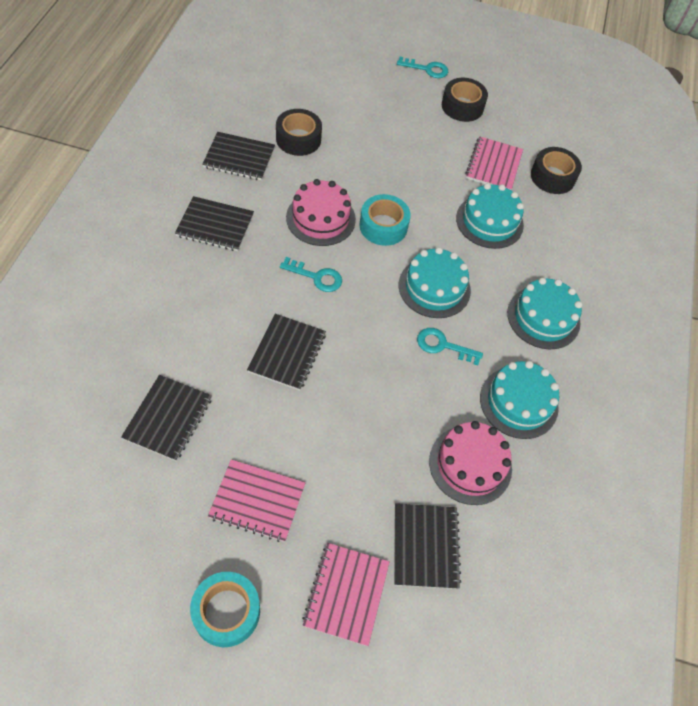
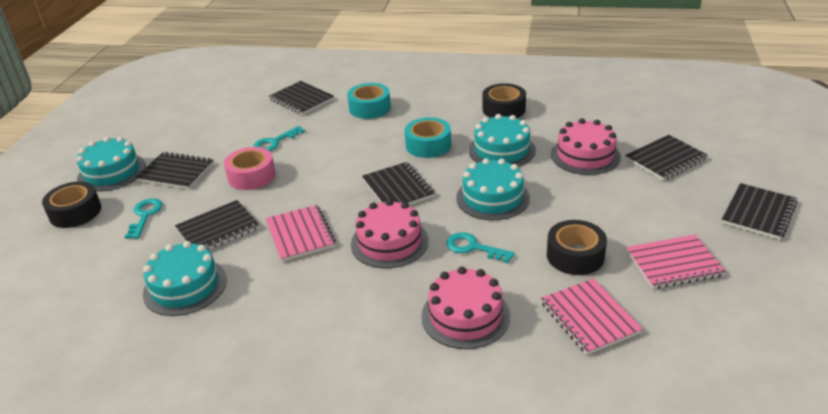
black notebook: [121,375,212,461] [175,196,254,251] [202,132,275,180] [247,314,326,390] [394,503,461,589] = 5 -> [135,152,214,189] [175,200,260,250] [269,81,334,115] [362,162,435,205] [625,135,708,180] [722,183,798,240] = 6
pink cake: [286,179,356,246] [429,421,512,505] = 2 -> [351,199,429,268] [421,267,510,349] [551,118,621,175] = 3
pink tape: none = 0 -> [224,147,276,190] = 1

